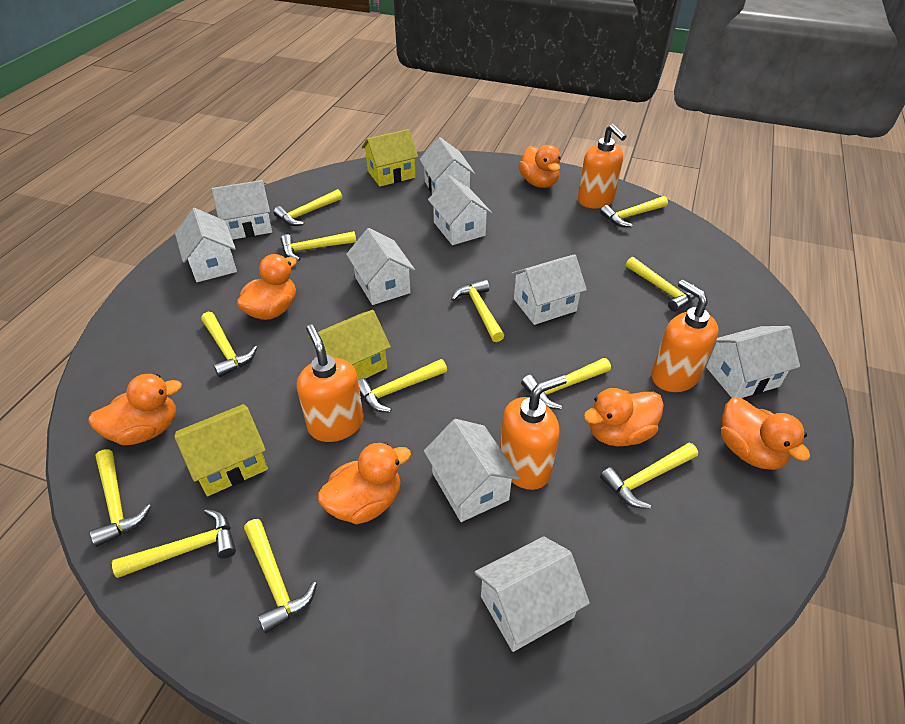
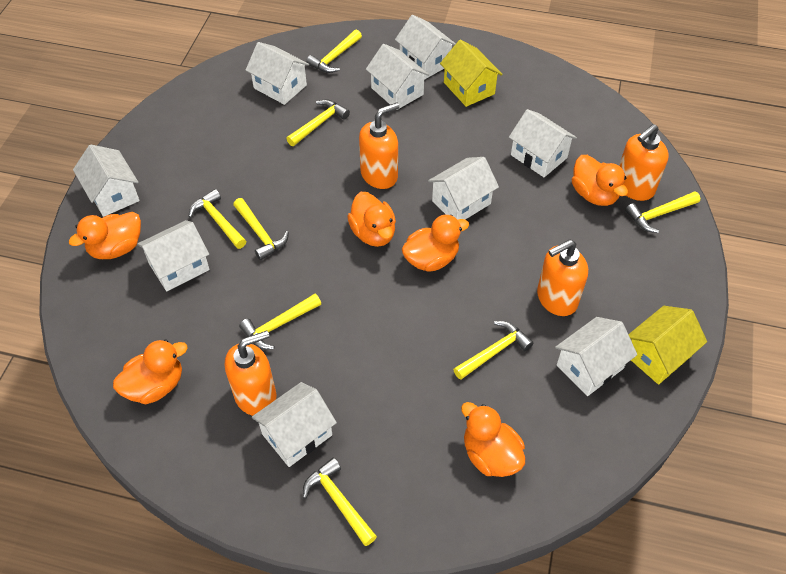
yellow hammer: [90,449,151,547] [112,509,236,578] [201,312,257,377] [244,519,317,633] [274,189,342,226] [281,231,356,261] [358,359,447,413] [451,279,505,342] [521,358,611,410] [600,196,668,227] [600,443,698,509] [626,257,696,312] = 12 -> [189,189,246,249] [233,198,289,260] [239,294,321,349] [286,99,350,146] [303,457,377,546] [306,29,362,73] [453,321,534,380] [625,191,700,233] = 8
yellow house: [174,404,268,496] [308,310,391,380] [362,129,418,187] = 3 -> [440,40,503,107] [628,306,707,385] = 2

